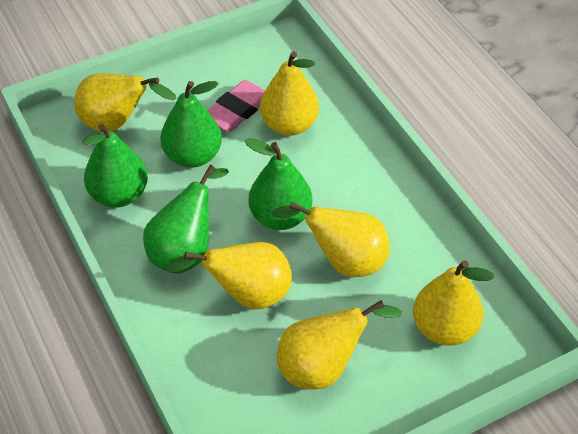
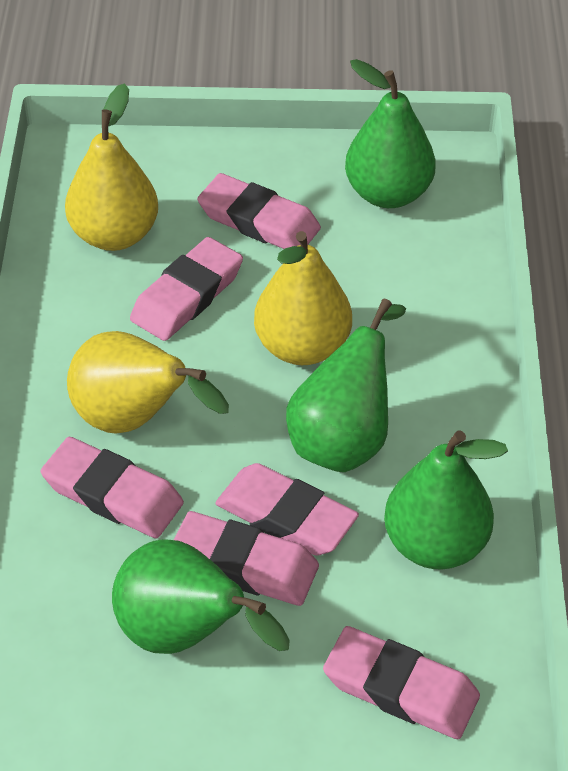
pink eraser: [207,80,265,132] = 1 -> [41,437,184,538] [130,237,243,341] [174,511,319,606] [197,173,321,249] [215,463,359,556] [323,626,480,739] = 6
yellow pear: [74,73,176,132] [166,242,292,310] [260,51,319,136] [271,202,390,277] [277,300,402,389] [413,260,494,346] = 6 -> [65,83,158,251] [67,331,229,434] [254,231,352,365] = 3

